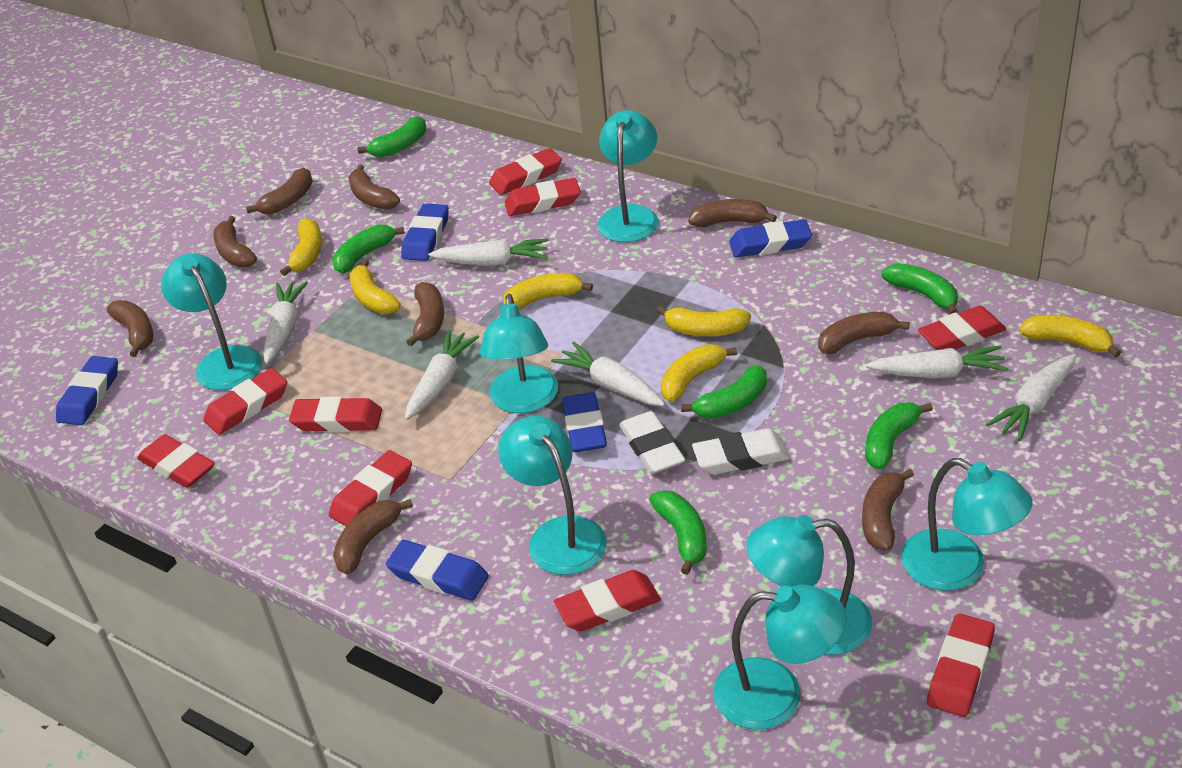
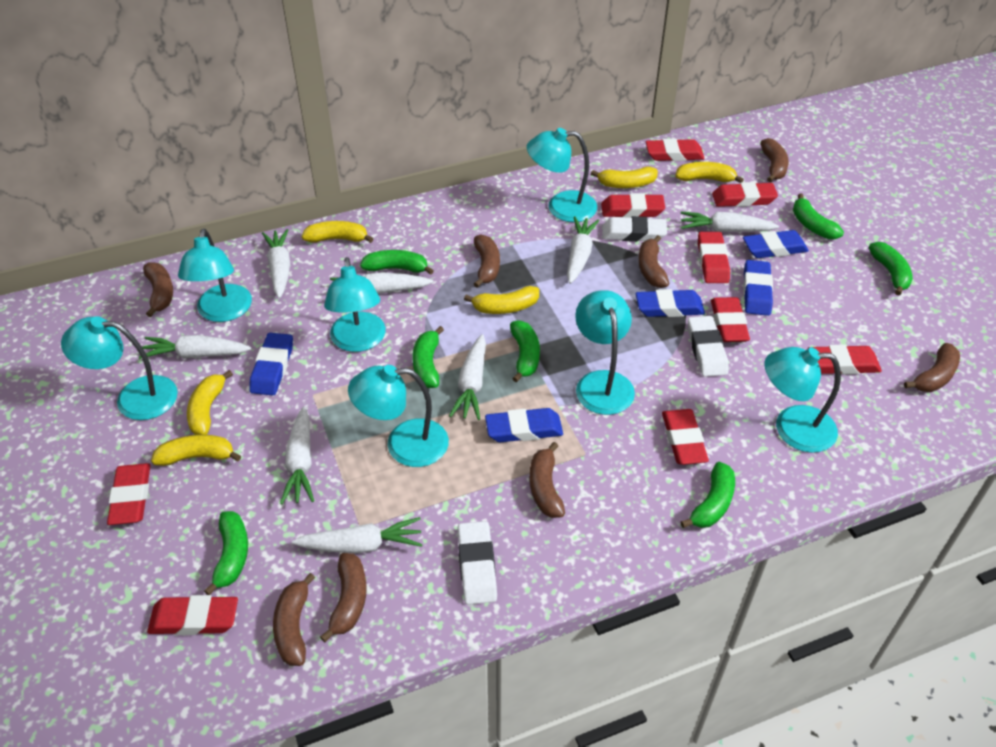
brown banana: [107,300,153,357] [213,216,257,267] [246,168,313,214] [333,499,413,574] [348,165,400,210] [406,282,444,346] [688,199,777,227] [818,312,910,354] [862,468,914,551] = 9 -> [143,262,173,317] [273,573,315,666] [320,553,367,643] [474,234,500,288] [529,442,565,518] [638,235,669,288] [761,138,789,182] [904,343,960,392] = 8
green banana: [332,224,405,273] [358,116,426,157] [649,490,707,575] [681,365,767,419] [865,402,933,469] [882,263,958,314] = 6 -> [204,511,248,595] [360,250,434,275] [412,326,444,388] [510,320,540,383] [681,462,735,528] [793,194,844,239] [869,242,913,296] = 7
white carrot: [263,281,308,364] [405,330,479,420] [429,238,549,266] [551,341,665,406] [866,346,1008,378] [986,354,1076,441] = 6 -> [138,335,252,359] [262,229,290,299] [280,406,314,504] [292,517,423,553] [330,272,433,294] [449,334,486,420] [567,216,599,284] [681,212,779,232] = 8
white eraser: [619,411,685,474] [692,429,790,475] = 2 -> [458,521,497,605] [602,216,667,242] [688,316,729,377] = 3

